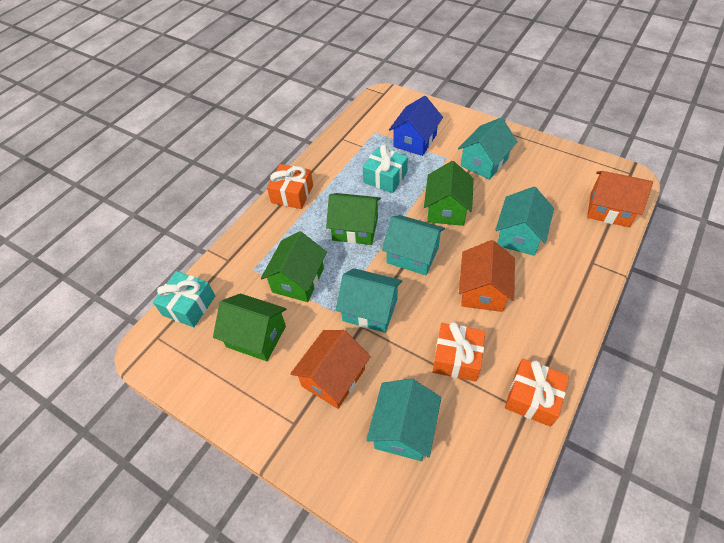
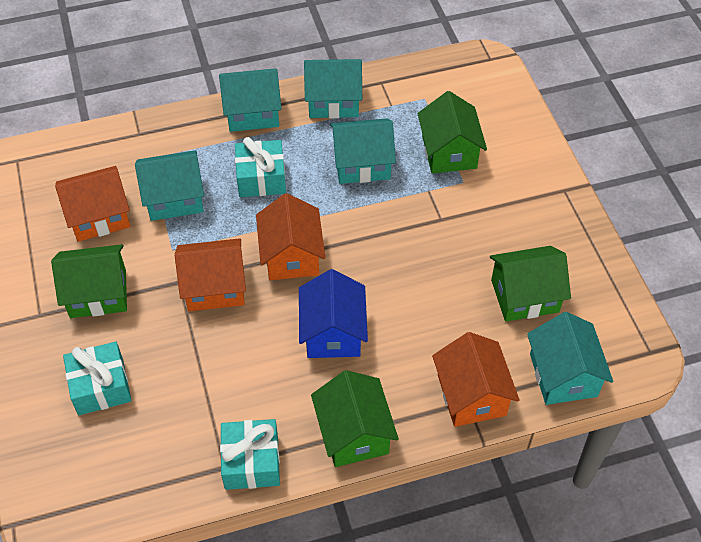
orange gift: [267,164,313,209] [433,322,485,382] [505,359,569,427] = 3 -> none = 0
orange house: [290,330,371,409] [459,240,515,312] [587,171,653,227] = 3 -> [55,166,130,242] [175,238,246,311] [256,193,325,280] [432,332,520,427] = 4
turquoise gift: [153,271,215,327] [363,144,408,193] = 2 -> [63,342,132,415] [220,419,280,490] [235,137,286,197] = 3

